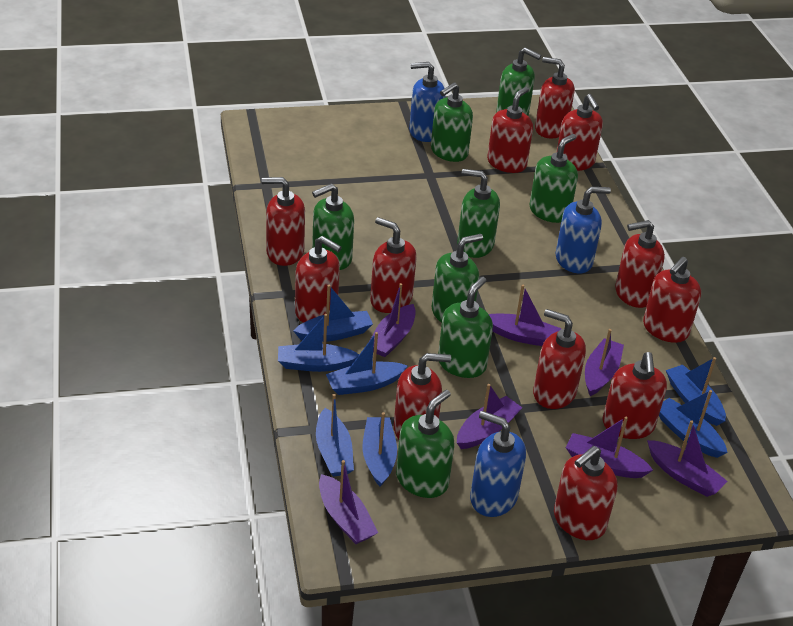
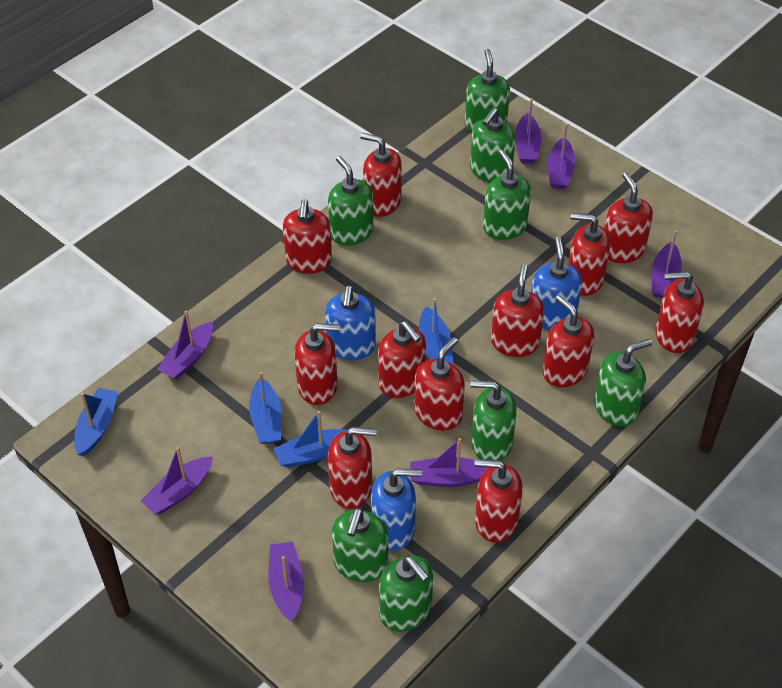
blue boat: [278,314,359,372] [293,285,373,342] [316,394,354,477] [326,332,408,395] [362,412,397,487] [659,390,728,458] [666,357,726,426] = 7 -> [74,388,118,456] [249,372,282,444] [274,411,347,468] [419,298,454,364] = 4

